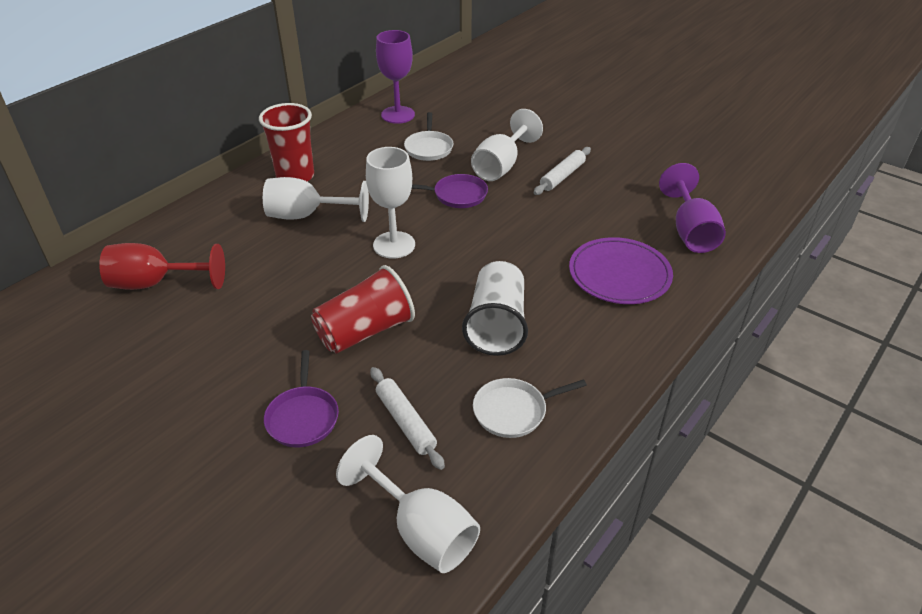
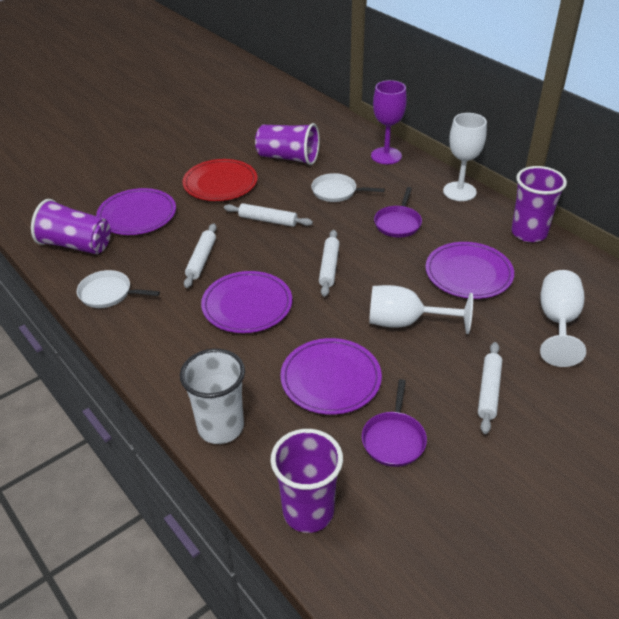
purple cup: none = 0 -> [31,199,111,254] [255,123,320,165] [270,429,343,533] [511,166,567,242] = 4
purple goblet: [376,30,415,124] [659,163,726,253] = 2 -> [371,80,407,164] = 1
purple plate: [569,237,673,304] = 1 -> [96,188,176,235] [201,271,292,333] [280,338,382,415] [425,242,514,299] = 4
red cup: [259,103,314,182] [311,265,415,354] = 2 -> none = 0
red goblet: [99,243,225,290] = 1 -> none = 0
red plate: none = 0 -> [182,159,257,201] = 1
white goblet: [263,177,369,222] [336,435,480,573] [366,147,415,259] [471,109,543,181] = 4 -> [369,285,473,334] [443,113,487,201] [540,270,586,367] = 3
white rolling pin: [370,367,445,470] [534,147,591,195] = 2 -> [184,224,217,288] [224,203,313,227] [319,230,340,297] [478,342,502,434] = 4

